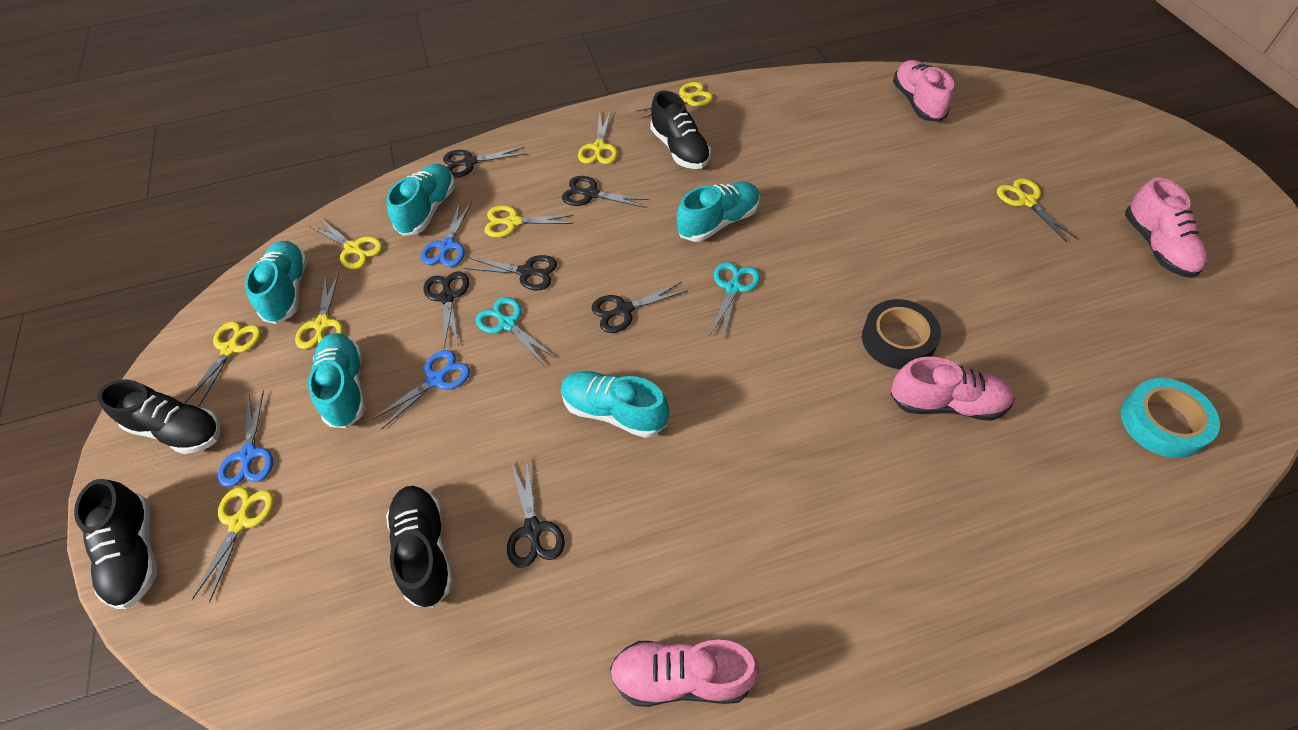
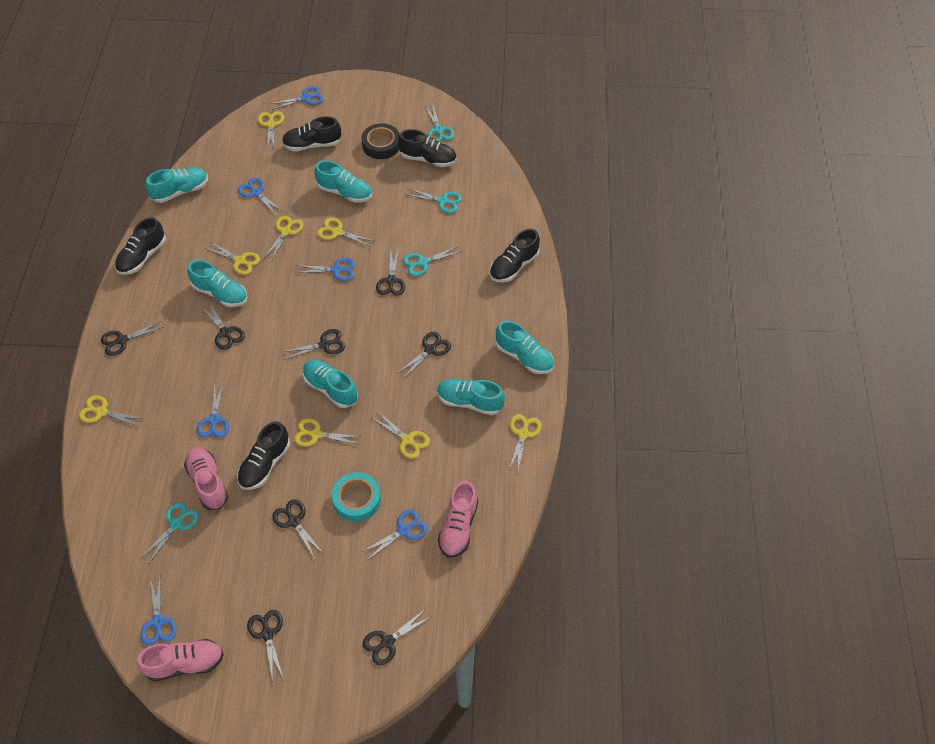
black scissors: [424,271,469,347] [443,147,526,178] [464,255,557,291] [507,460,565,568] [562,176,649,208] [592,282,688,333] = 6 -> [101,321,164,356] [201,302,245,350] [247,610,283,681] [272,500,324,559] [283,329,345,360] [363,610,431,665] [376,249,405,296] [397,332,451,378] = 8
black shoe: [74,479,157,609] [97,379,221,454] [386,486,453,607] [650,90,711,169] = 4 -> [115,217,166,275] [237,421,290,490] [282,116,341,151] [398,129,457,167] [490,229,540,282] = 5
blue scissors: [218,390,273,487] [372,350,470,429] [421,201,472,267] = 3 -> [141,577,177,645] [197,382,229,438] [238,178,282,216] [271,86,324,110] [296,258,355,281] [362,509,428,559] = 6
pink shoe: [610,640,759,707] [890,357,1015,421] [893,60,954,122] [1125,177,1207,278] = 4 -> [137,639,224,682] [184,447,228,510] [438,481,478,558] = 3
turquoise scissors: [476,297,556,365] [710,262,760,338] = 2 -> [140,502,199,563] [403,246,461,276] [405,188,462,213] [425,103,454,142] = 4
turquoise shoe: [245,241,308,324] [308,333,365,428] [386,164,455,236] [561,371,669,438] [677,182,760,242] = 5 -> [146,168,208,203] [188,260,247,307] [303,360,358,408] [314,161,372,203] [437,379,505,415] [496,321,554,374] = 6

